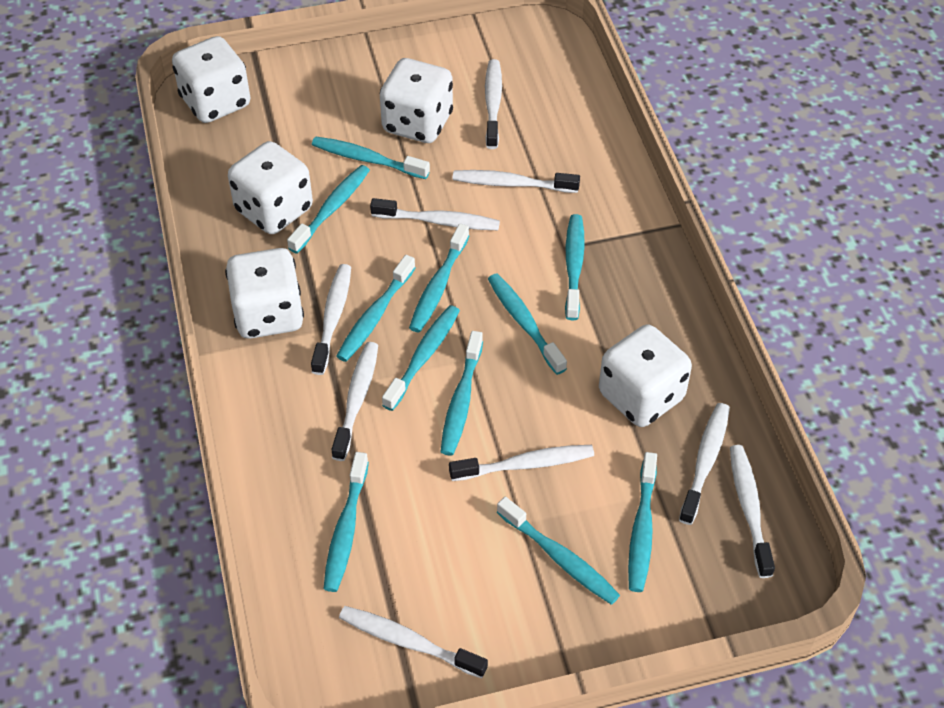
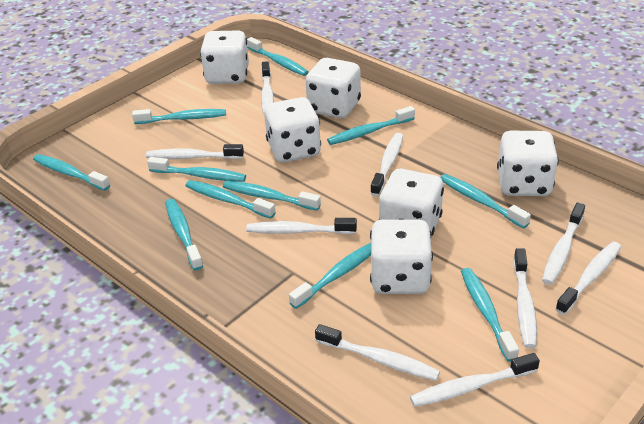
white dice: [172,36,250,123] [225,248,304,339] [228,141,313,234] [380,58,453,143] [599,324,692,427] = 5 -> [200,30,249,84] [264,97,321,162] [306,58,361,118] [370,220,433,294] [379,169,444,237] [497,131,559,196] = 6

